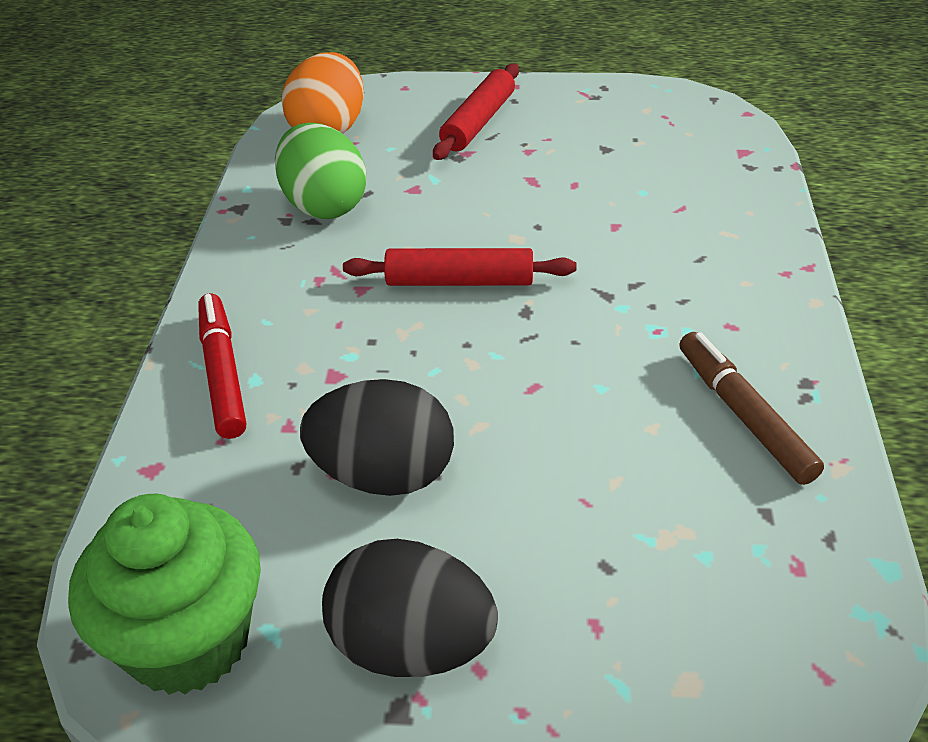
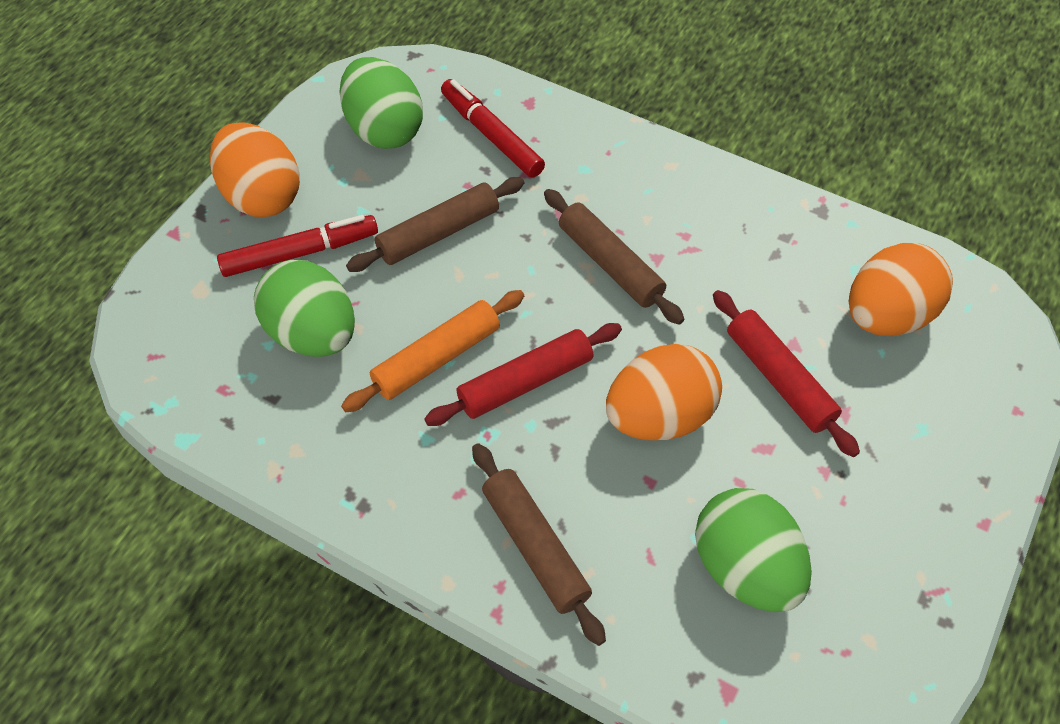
black egg: [300,379,454,496] [322,539,498,677] = 2 -> none = 0
brown marker: [679,332,824,485] = 1 -> none = 0
brown rolling pin: none = 0 -> [346,177,524,272] [472,443,606,646] [544,189,684,325] = 3
green cupcake: [68,494,261,695] = 1 -> none = 0
green egg: [275,123,366,219] = 1 -> [254,260,355,357] [339,57,423,149] [695,488,812,612] = 3
orange egg: [282,52,364,134] = 1 -> [210,122,300,217] [606,344,722,440] [849,243,953,336] = 3
orange rolling pin: none = 0 -> [341,290,524,412] = 1
red marker: [198,294,246,439] = 1 -> [217,215,378,277] [441,79,545,178] = 2

